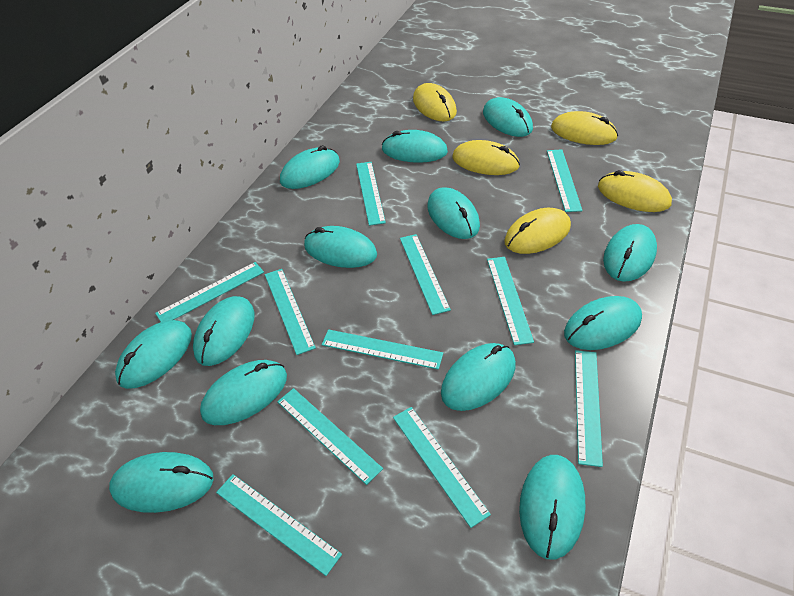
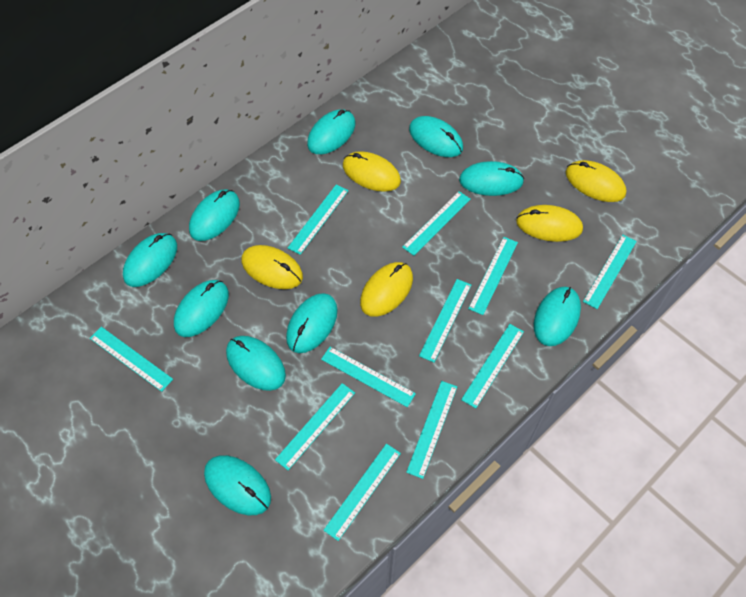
turquoise mouse: [109,452,213,513] [115,320,192,389] [193,296,255,366] [200,360,287,425] [280,145,340,189] [304,226,377,268] [381,130,448,163] [427,187,480,239] [441,343,516,411] [483,97,533,137] [519,455,585,560] [564,296,642,350] [603,224,657,282] = 13 -> [123,233,177,287] [174,280,229,337] [189,190,240,241] [204,455,271,515] [226,336,286,391] [286,293,338,353] [307,109,355,154] [409,116,463,157] [459,161,524,196] [534,287,581,346] = 10

